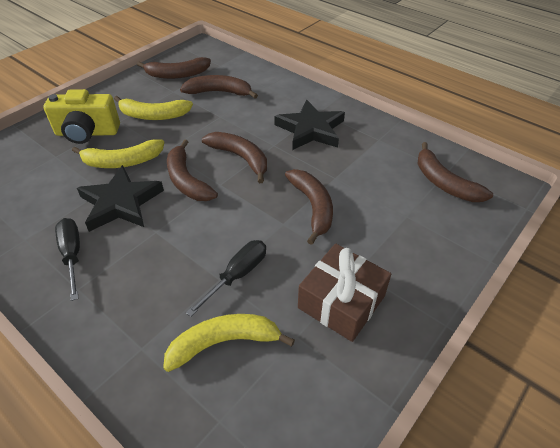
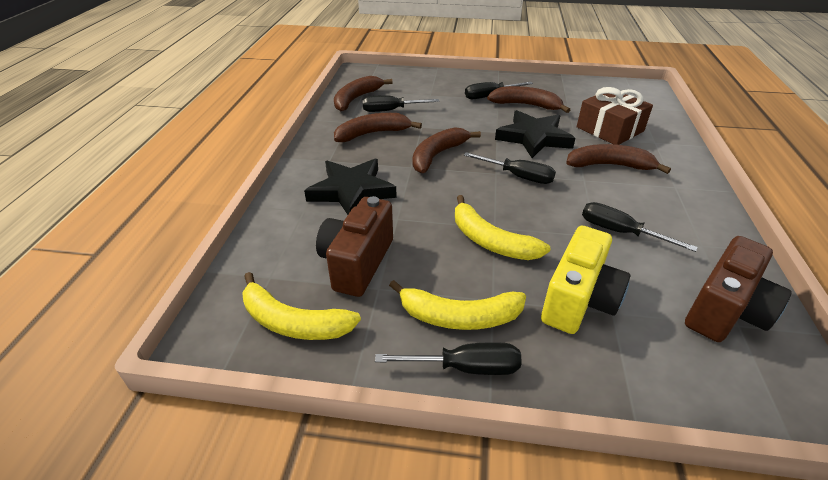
black screwdriver: [55,218,80,301] [186,240,266,317] = 2 -> [362,95,439,112] [375,342,522,375] [464,152,556,184] [465,82,533,99] [582,202,698,252] = 5
brown banana: [137,57,211,79] [167,139,218,201] [180,75,258,99] [202,132,267,183] [285,169,333,245] [417,142,493,202] = 6 -> [334,76,393,111] [334,113,422,142] [412,127,481,173] [487,86,570,113] [566,144,671,174] = 5
brown camera: none = 0 -> [316,196,393,297] [685,236,792,342] = 2

